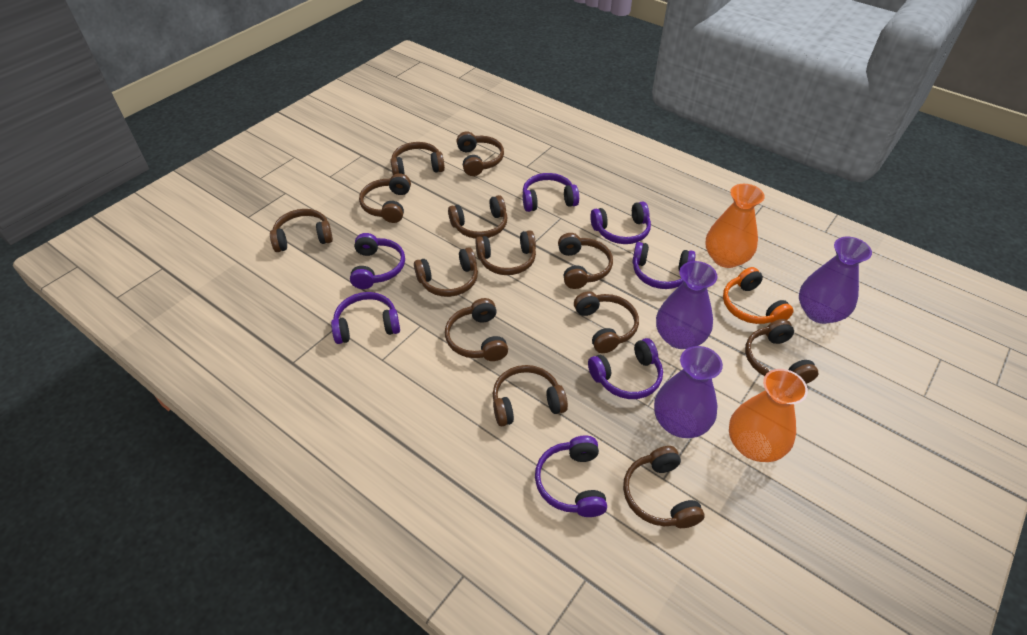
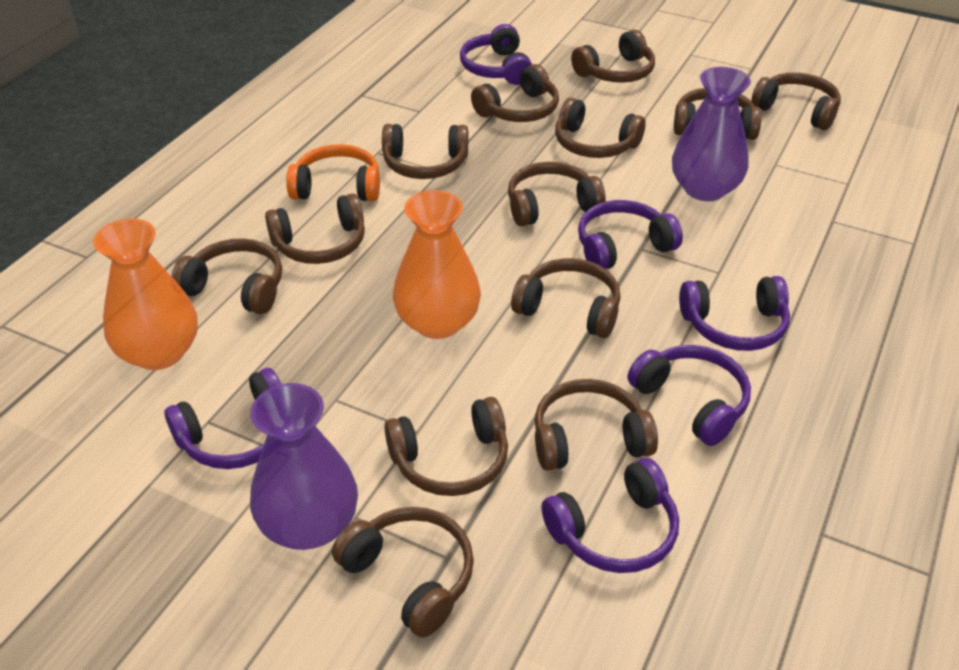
purple headphones: [331,292,400,344] [350,233,405,289] [523,173,579,212] [535,436,607,517] [588,338,663,399] [590,202,651,244] [632,242,696,289] = 7 -> [164,368,281,469] [460,24,532,85] [542,458,679,573] [578,200,683,269] [628,345,751,446] [679,276,790,351] = 6
purple vase: [654,346,723,438] [656,261,717,349] [799,237,872,324] = 3 -> [250,383,358,550] [672,67,751,201] = 2

